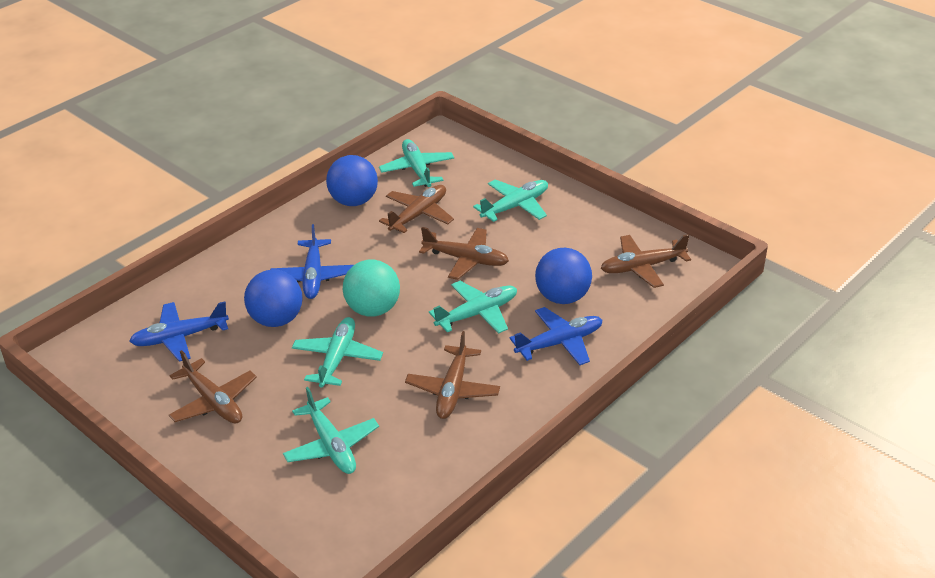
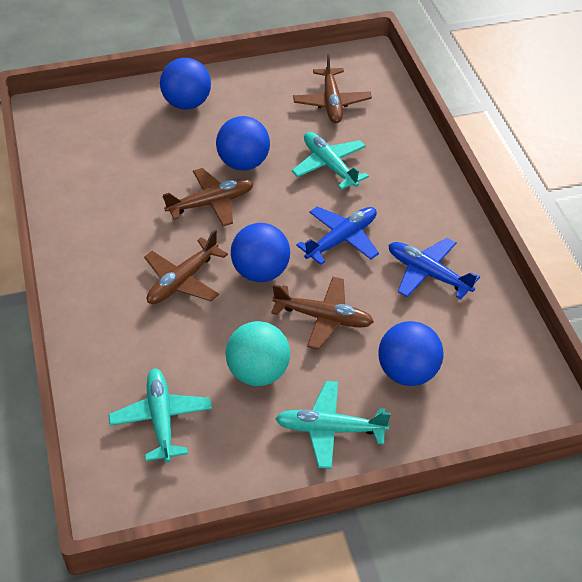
blue ball: [244,269,303,327] [326,155,378,206] [535,248,592,304] = 3 -> [160,58,211,110] [216,116,270,170] [231,223,290,282] [379,321,443,386] = 4
blue plane: [129,302,229,362] [270,224,354,299] [510,307,603,365] = 3 -> [296,206,379,265] [389,238,480,299] = 2
brown plane: [169,350,257,423] [379,185,454,233] [405,331,500,419] [419,227,509,280] [601,234,691,288] = 5 -> [144,230,228,304] [163,168,254,226] [271,277,374,350] [293,54,372,123] = 4
turquoise plane: [283,387,379,474] [292,317,383,388] [379,139,454,187] [429,281,517,333] [473,179,548,222] = 5 -> [108,369,212,463] [275,381,391,469] [292,132,369,190] = 3

